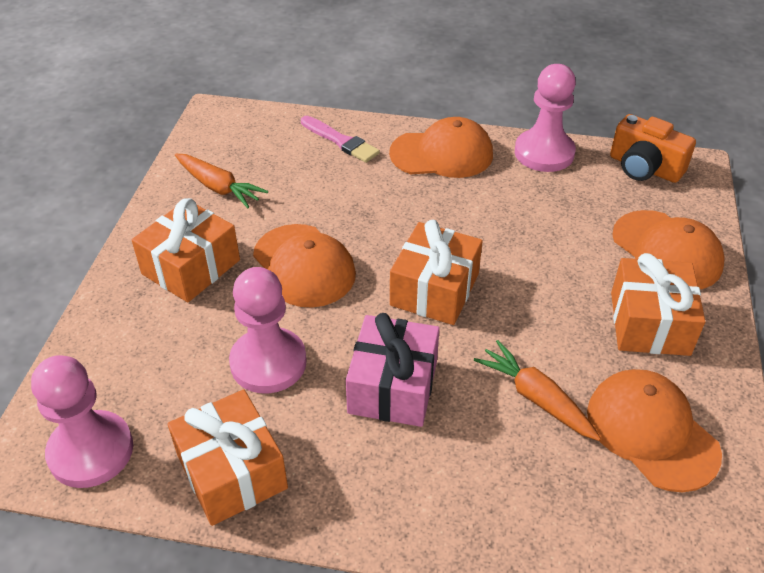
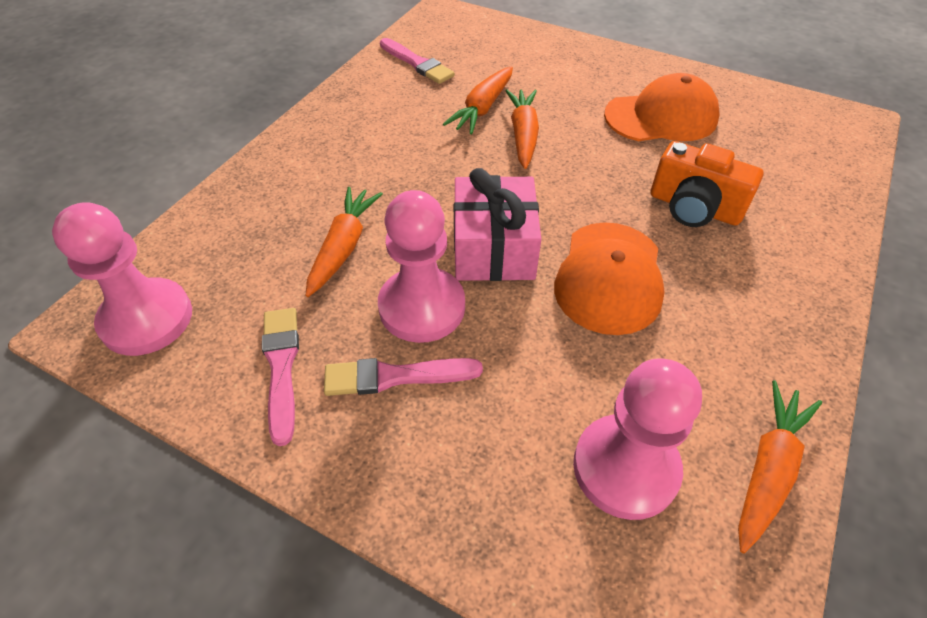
orange cap: [253,224,356,308] [389,117,493,178] [587,369,722,492] [612,210,725,289] = 4 -> [554,222,665,335] [604,73,720,141] = 2
orange carrot: [175,154,268,208] [474,340,601,441] = 2 -> [306,187,383,297] [443,66,513,134] [505,89,539,169] [738,380,822,553] = 4
orange gift: [132,198,240,302] [168,389,288,526] [390,220,483,325] [611,253,705,356] = 4 -> none = 0
pink brush: [301,116,380,163] = 1 -> [262,308,299,446] [324,358,483,396] [380,38,455,84] = 3

